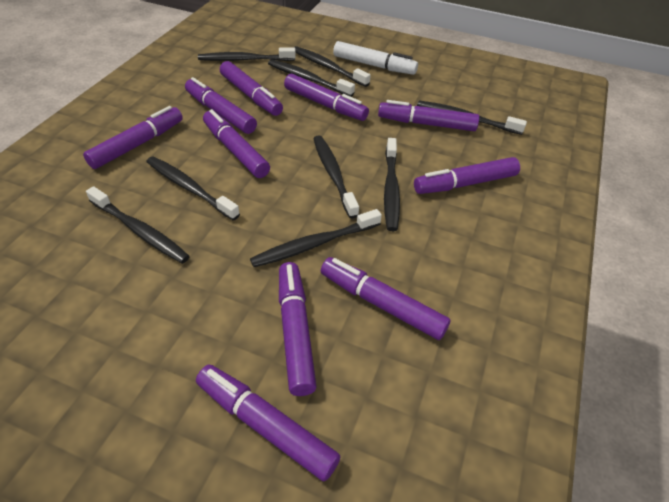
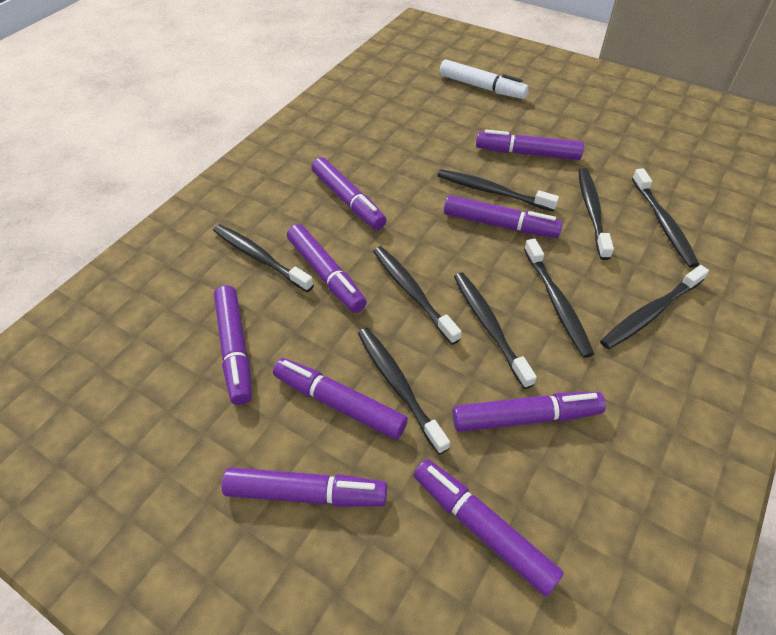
purple marker: [83,106,183,169] [185,77,257,134] [196,365,340,482] [203,109,270,178] [220,61,283,116] [279,262,317,396] [284,74,369,121] [321,257,451,340] [378,100,479,131] [414,157,520,194] = 10 -> [214,285,252,405] [222,467,387,507] [273,358,408,440] [287,224,367,313] [312,157,387,230] [413,459,564,596] [444,195,563,238] [452,392,606,432] [476,129,584,160] = 9

